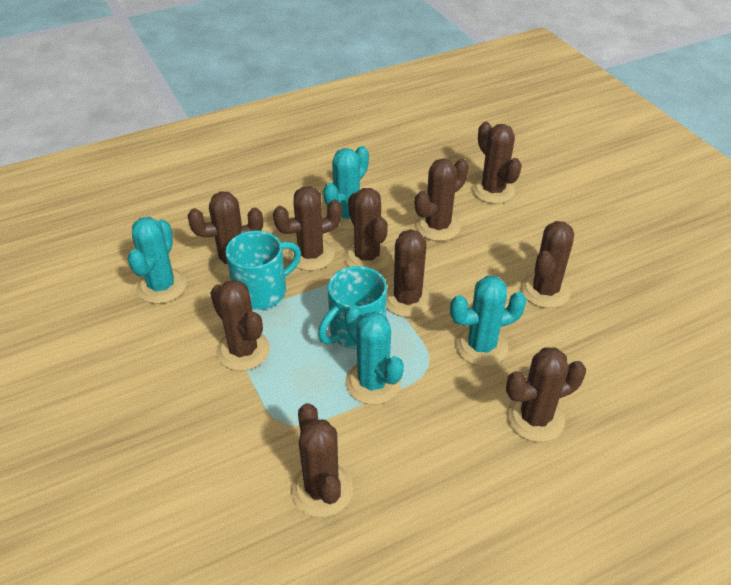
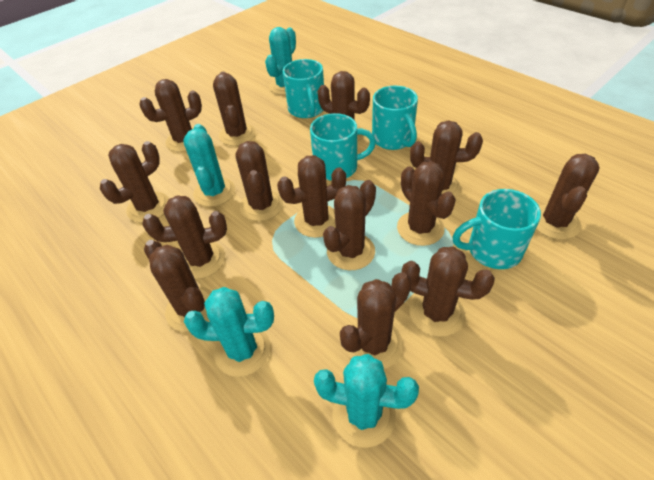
brown cactus: [188,191,263,276] [210,280,270,371] [273,186,342,271] [291,403,353,517] [344,188,391,271] [386,229,433,317] [415,158,469,241] [472,122,522,204] [506,347,586,442] [521,221,574,308] = 10 -> [100,141,169,223] [139,79,202,152] [142,195,227,279] [144,240,212,332] [213,72,256,146] [236,141,283,221] [277,155,346,238] [318,71,370,142] [323,180,376,270] [340,272,412,369] [397,161,456,246] [402,246,495,337] [410,120,483,197] [536,154,600,240] = 14
turquoise mug: [225,231,301,310] [318,266,387,349] = 2 -> [283,59,324,118] [310,113,376,181] [372,86,418,150] [452,189,541,269] = 4

